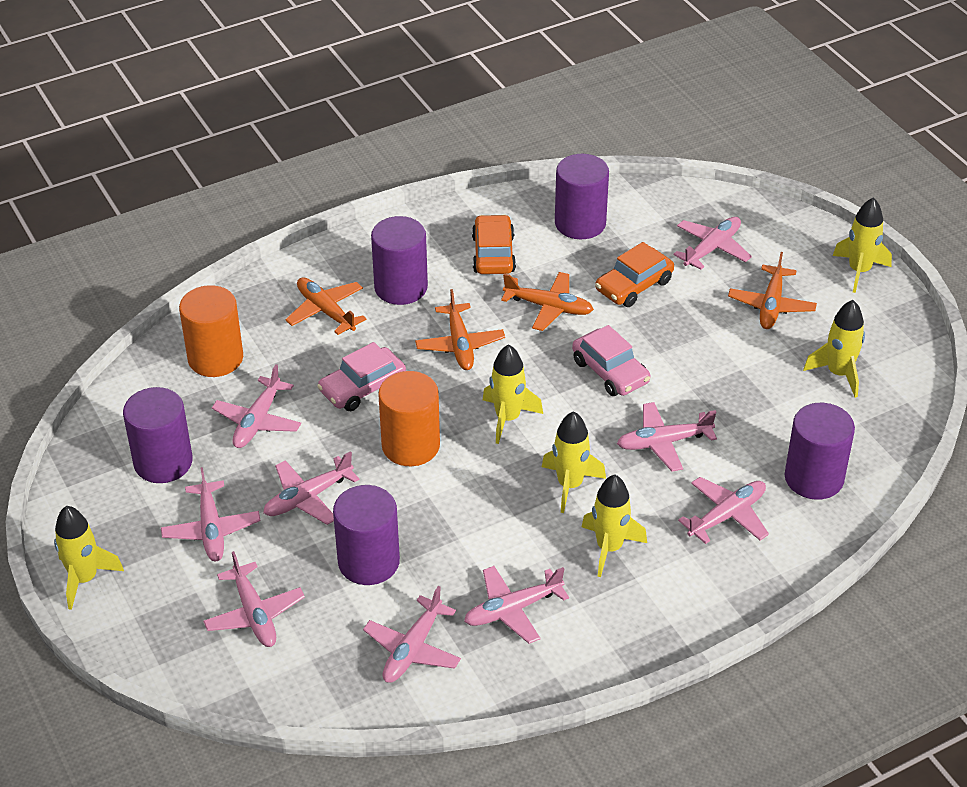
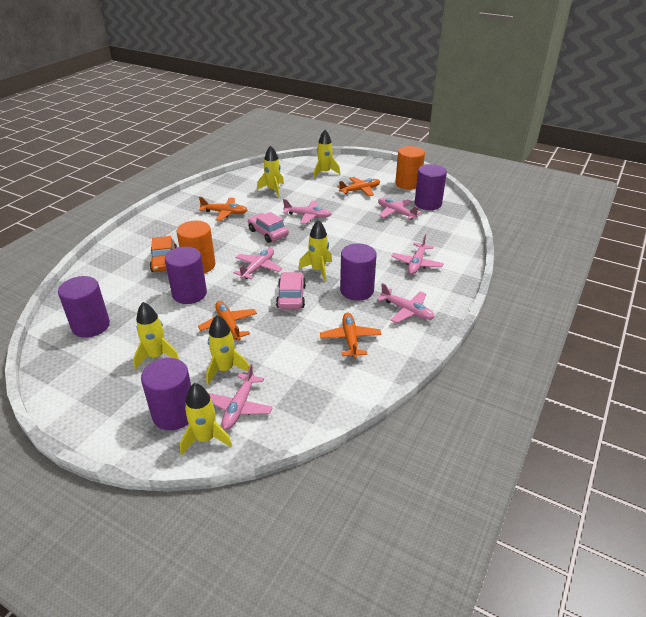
orange car: [472,214,516,274] [595,242,674,307] = 2 -> [150,236,177,272] = 1
pink plane: [161,467,261,561] [203,551,305,647] [212,364,301,448] [263,451,360,525] [363,586,461,683] [464,566,569,644] [617,402,717,471] [673,217,752,270] [678,477,769,544] = 9 -> [208,364,273,430] [234,248,282,279] [283,199,331,224] [377,283,435,323] [378,198,421,220] [391,234,444,275] = 6

